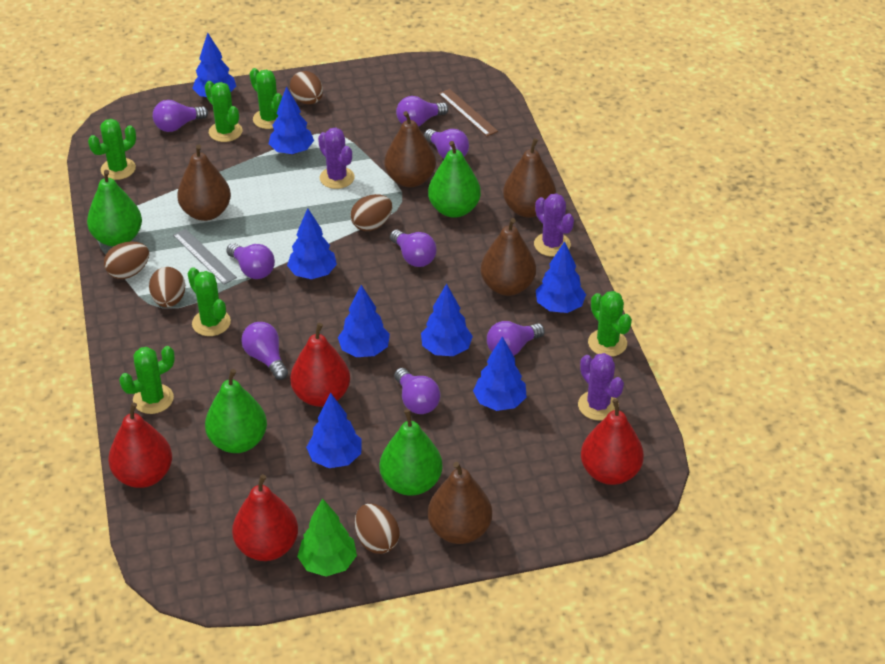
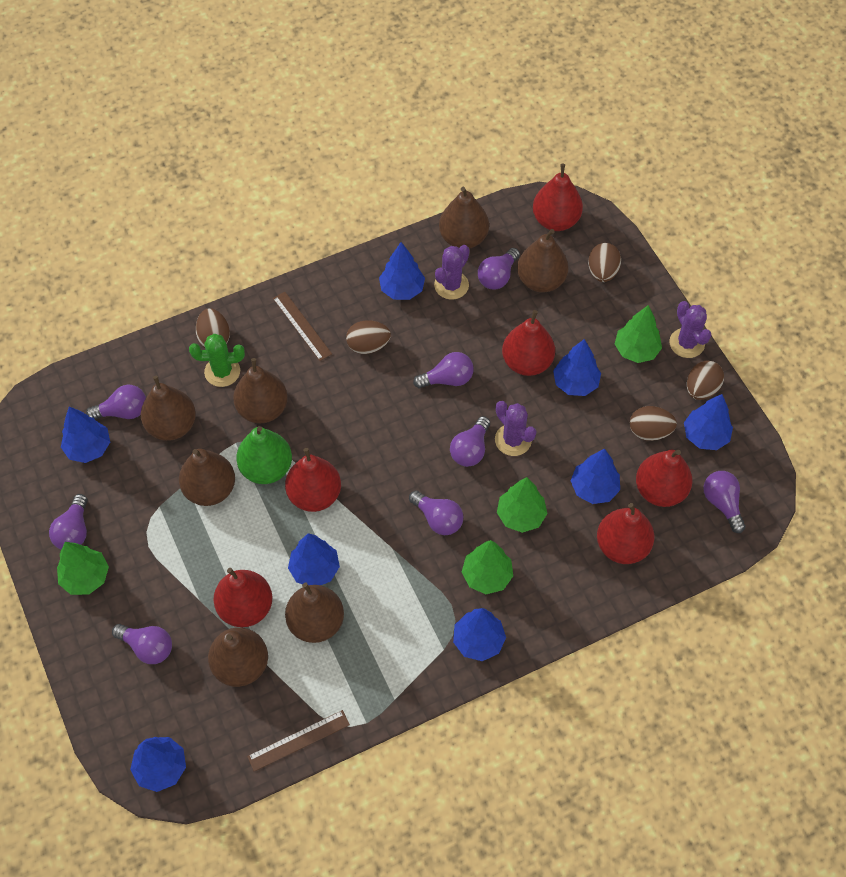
brown pear: [177,144,231,221] [384,111,436,187] [428,462,492,544] [481,218,536,296] [503,138,556,218] = 5 -> [141,376,196,441] [179,449,235,506] [208,627,268,687] [233,358,288,423] [285,582,344,643] [439,187,489,249] [517,229,569,293] = 7
brown ruler: [439,89,498,136] = 1 -> [247,710,350,772] [273,292,332,361] = 2
green cactus: [88,119,136,180] [119,346,175,414] [187,267,231,336] [205,81,243,142] [250,68,283,129] [588,291,632,357] = 6 -> [189,334,245,387] = 1
green pear: [87,170,142,247] [205,369,267,453] [380,409,443,496] [428,141,481,218] = 4 -> [236,426,292,484] = 1
green tree: [297,498,357,577] = 1 -> [57,542,109,595] [462,540,513,594] [497,477,547,533] [615,305,662,363] = 4
grey ruler: [173,229,237,285] = 1 -> none = 0
red pear: [108,402,172,488] [232,474,298,561] [290,323,350,407] [581,399,644,485] = 4 -> [214,568,272,627] [285,448,341,512] [502,310,555,376] [533,163,583,231] [597,503,655,564] [636,449,693,507] = 6

